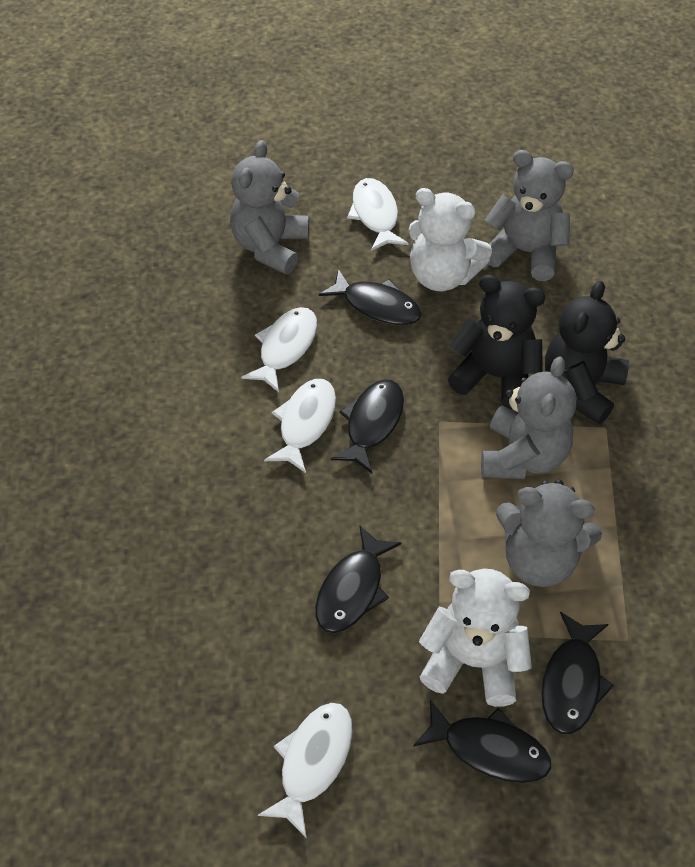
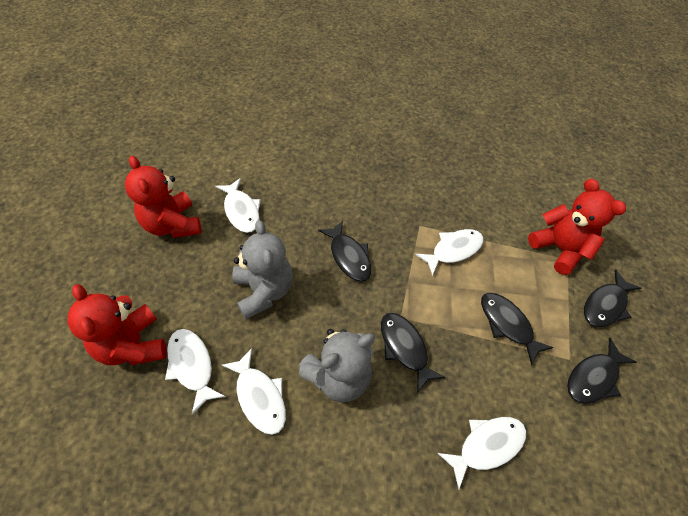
black teddy bear: [448,275,545,410] [545,281,629,424] = 2 -> none = 0
grey teddy bear: [230,140,309,274] [481,356,576,479] [485,150,574,281] [496,480,602,587] = 4 -> [233,220,293,319] [298,329,375,402] = 2
red teddy bear: none = 0 -> [68,284,167,365] [125,156,201,238] [528,179,626,275] = 3
white fish: [241,307,317,392] [258,703,353,838] [264,379,336,473] [347,178,409,251] = 4 -> [165,329,226,414] [215,178,261,233] [222,348,286,435] [415,229,484,276] [437,417,526,489] = 5
white teddy bear: [409,188,492,291] [419,569,532,707] = 2 -> none = 0

